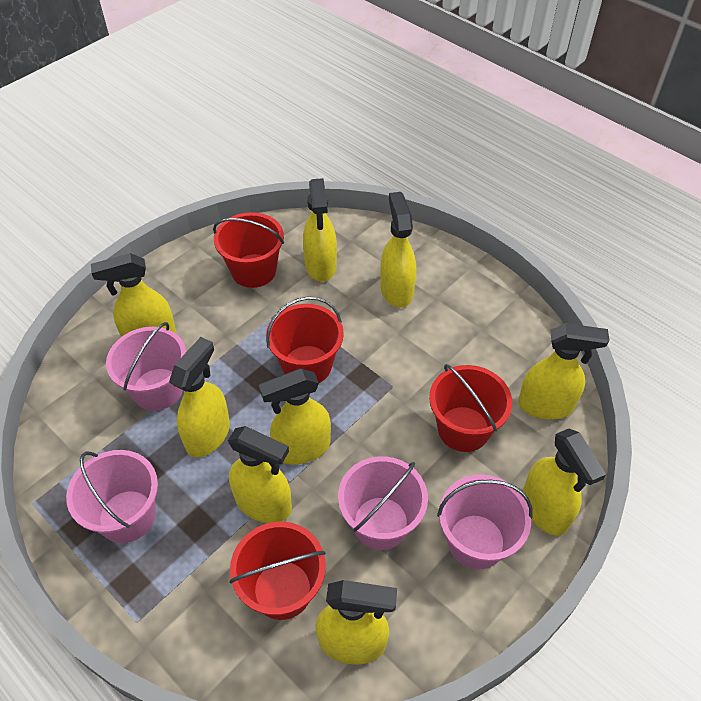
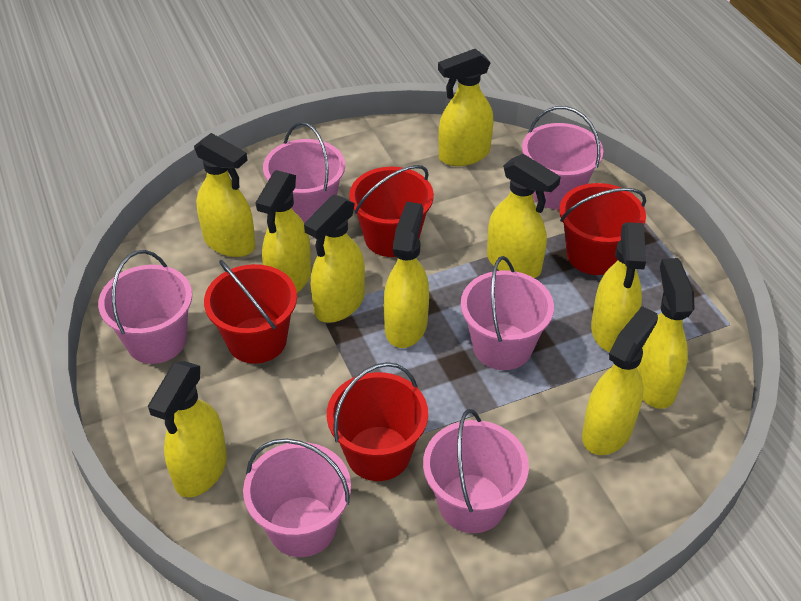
pink bucket: [66,450,158,543] [106,322,186,411] [338,456,428,550] [437,474,533,570] = 4 -> [98,250,192,364] [243,439,351,557] [263,122,345,223] [423,409,529,533] [461,256,554,370] [522,106,603,209] = 6
yellow spray bottle: [91,253,176,337] [169,337,230,457] [228,426,292,523] [259,368,331,465] [303,178,337,282] [316,580,397,665] [380,192,416,308] [518,323,609,419] [523,429,606,536] = 9 -> [148,361,227,498] [194,133,256,257] [255,170,311,293] [304,195,365,323] [383,201,429,348] [438,49,493,166] [487,154,561,278] [582,306,658,455] [591,222,646,352] [636,258,695,409] = 10

